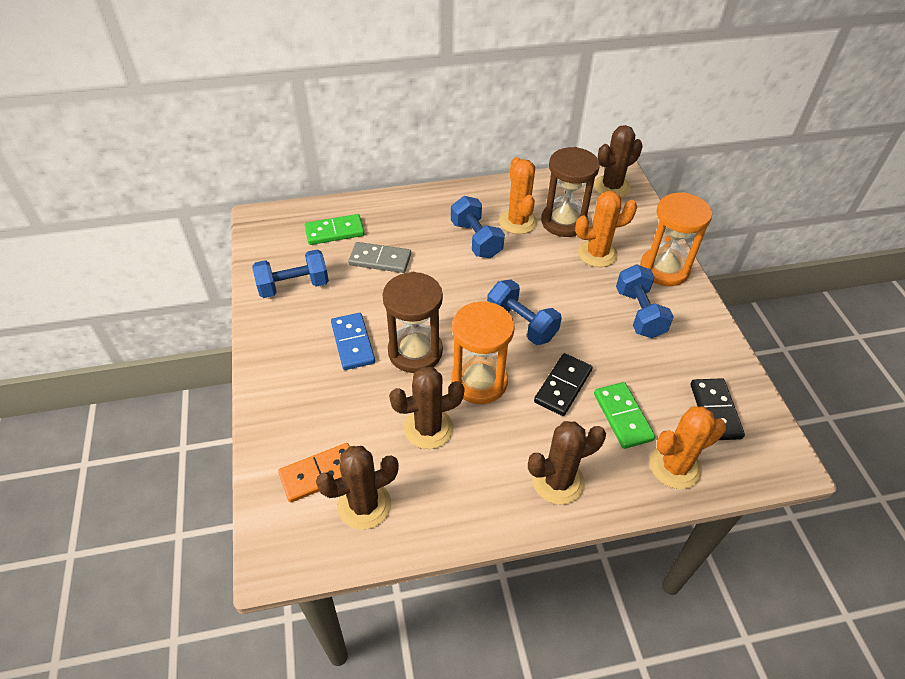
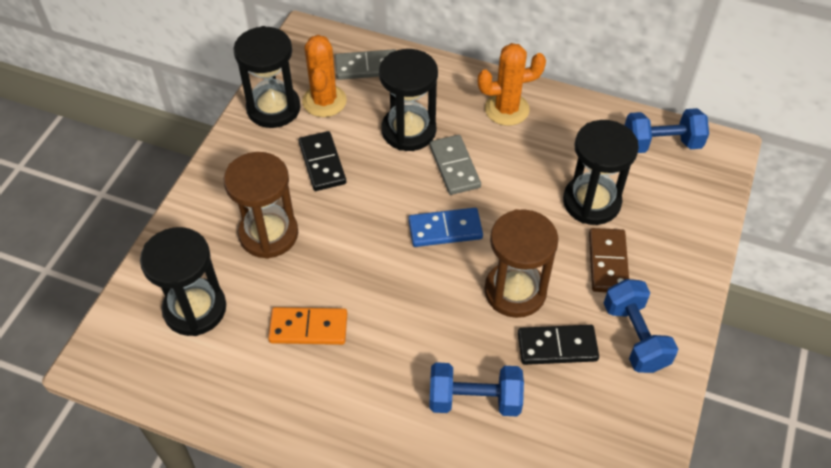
black hourglass: none = 0 -> [140,227,226,336] [233,26,301,128] [379,49,438,151] [563,120,639,225] = 4
blue dumbbell: [252,249,329,298] [451,196,505,258] [487,279,562,345] [616,265,674,338] = 4 -> [429,362,524,416] [604,279,678,373] [625,108,709,153] = 3
brown cactus: [316,446,399,530] [389,366,465,449] [528,421,606,505] [594,125,643,197] = 4 -> none = 0
brown domino: none = 0 -> [589,228,629,292] = 1
green domino: [305,214,365,245] [594,382,656,449] = 2 -> none = 0
grey domino: [348,242,411,273] = 1 -> [335,49,396,80] [430,135,481,195] = 2
orange cactus: [499,157,537,234] [575,191,637,267] [650,406,726,489] = 3 -> [302,35,347,117] [478,43,546,126] = 2
orange hourglass: [451,301,514,404] [640,192,712,286] = 2 -> none = 0

